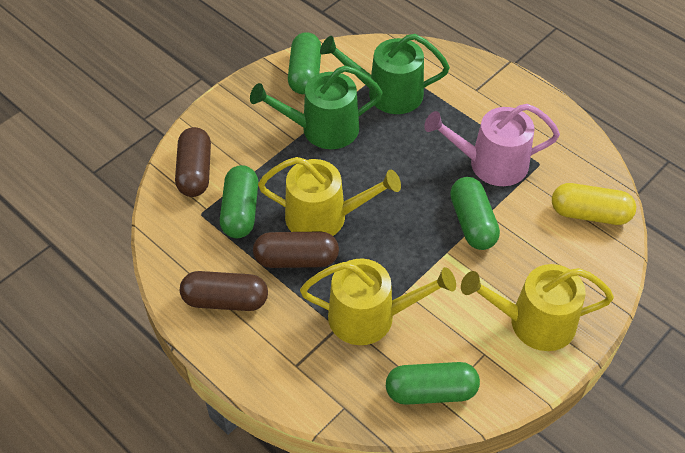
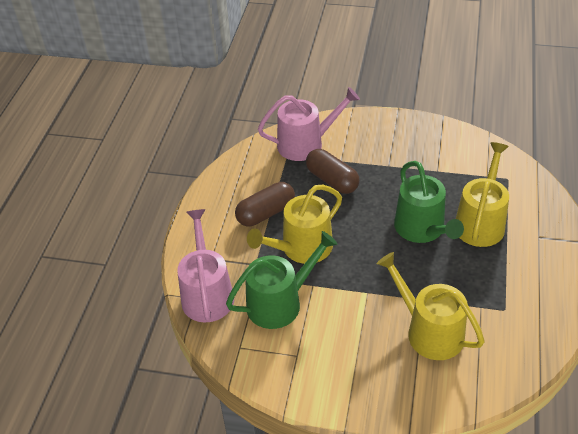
brown capsule: [175,127,211,197] [180,271,268,311] [253,232,339,268] = 3 -> [235,182,295,227] [306,149,360,194] = 2
green capsule: [220,165,258,238] [288,32,321,94] [386,362,480,405] [450,177,500,250] = 4 -> none = 0
pink watering can: [424,104,560,186] = 1 -> [177,209,234,322] [258,87,360,161] = 2
yellow capsule: [552,183,636,225] = 1 -> none = 0

